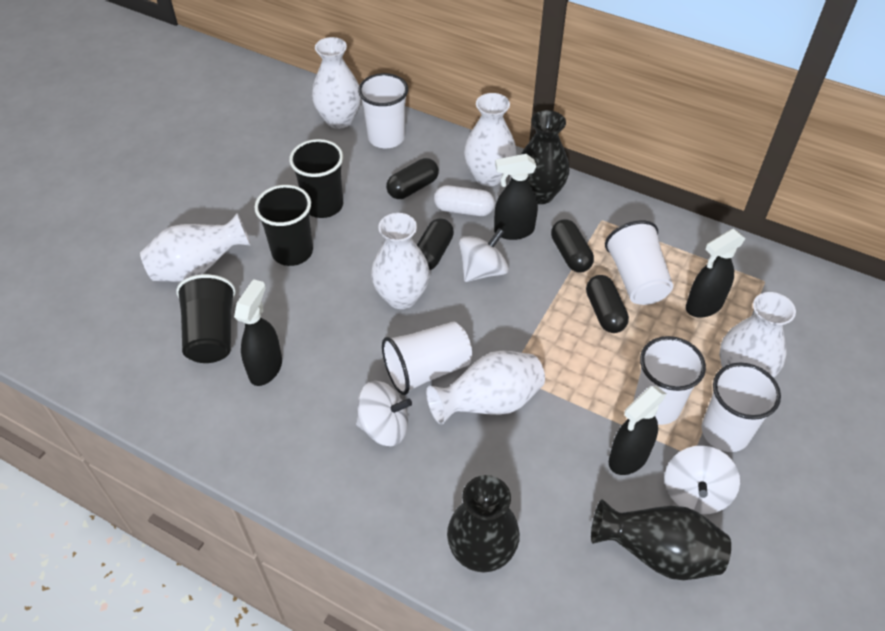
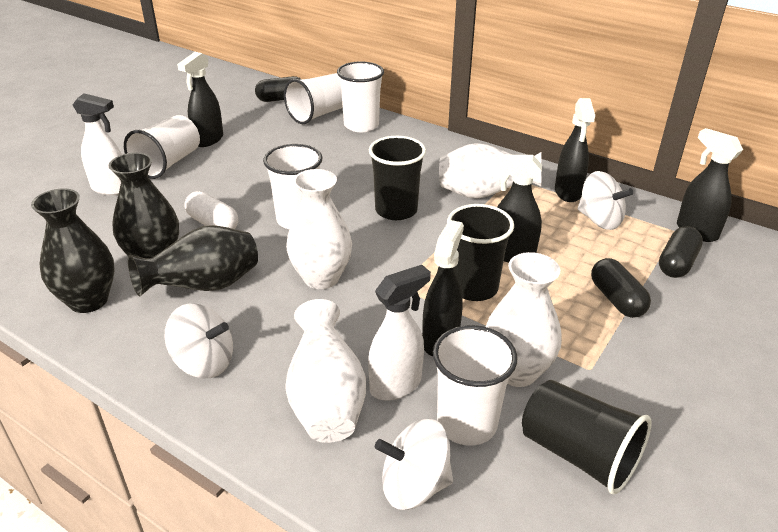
black capsule: [386,158,439,199] [417,218,454,270] [551,219,594,272] [586,275,629,333] = 4 -> [255,76,301,102] [591,258,651,318] [659,226,703,278] = 3
black spray bottle: [234,279,282,386] [494,154,538,240] [609,386,667,475] [686,229,746,317] = 4 -> [177,52,223,147] [422,220,464,356] [495,155,542,262] [555,98,595,202] [677,128,743,242] = 5
white spray bottle: none = 0 -> [73,93,122,195] [368,265,431,401] = 2
white vase: [140,213,251,282] [312,37,361,129] [371,213,430,309] [427,351,545,425] [464,93,516,186] [720,292,796,378] = 6 -> [285,299,366,443] [286,169,352,289] [439,143,542,199] [486,252,562,387] = 4

